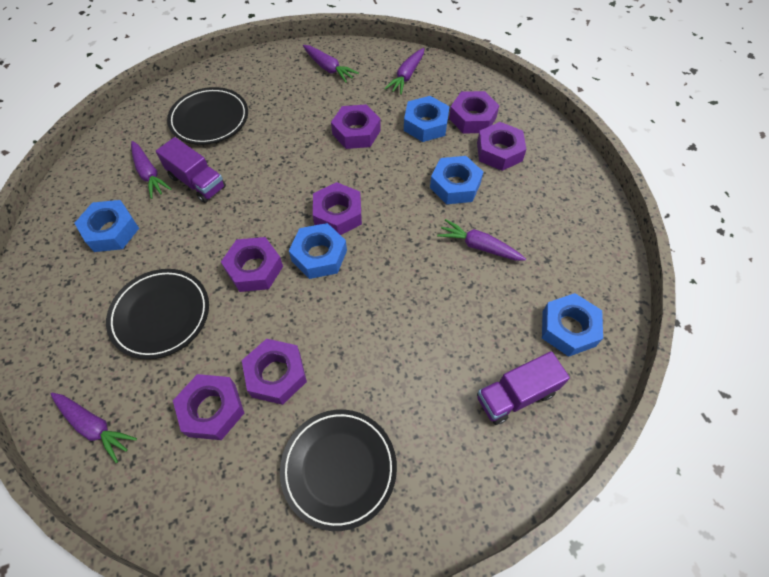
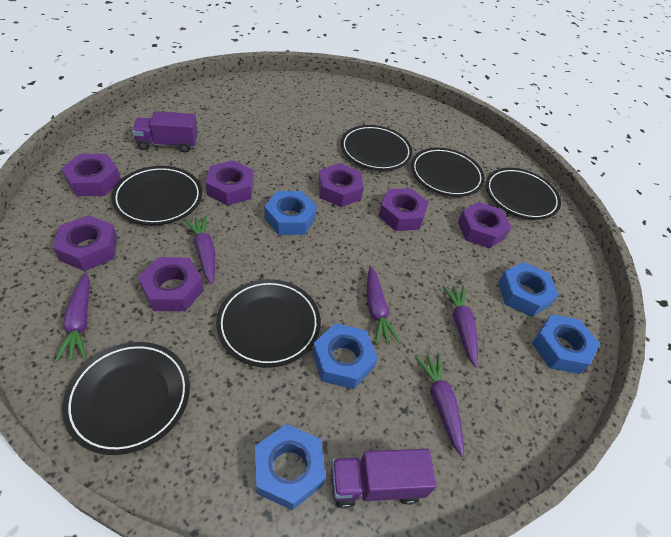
black plate: [106,269,209,359] [167,87,248,145] [280,410,397,531] = 3 -> [62,342,190,455] [111,166,202,225] [216,279,321,368] [341,125,412,171] [411,148,485,197] [486,168,561,220] = 6

